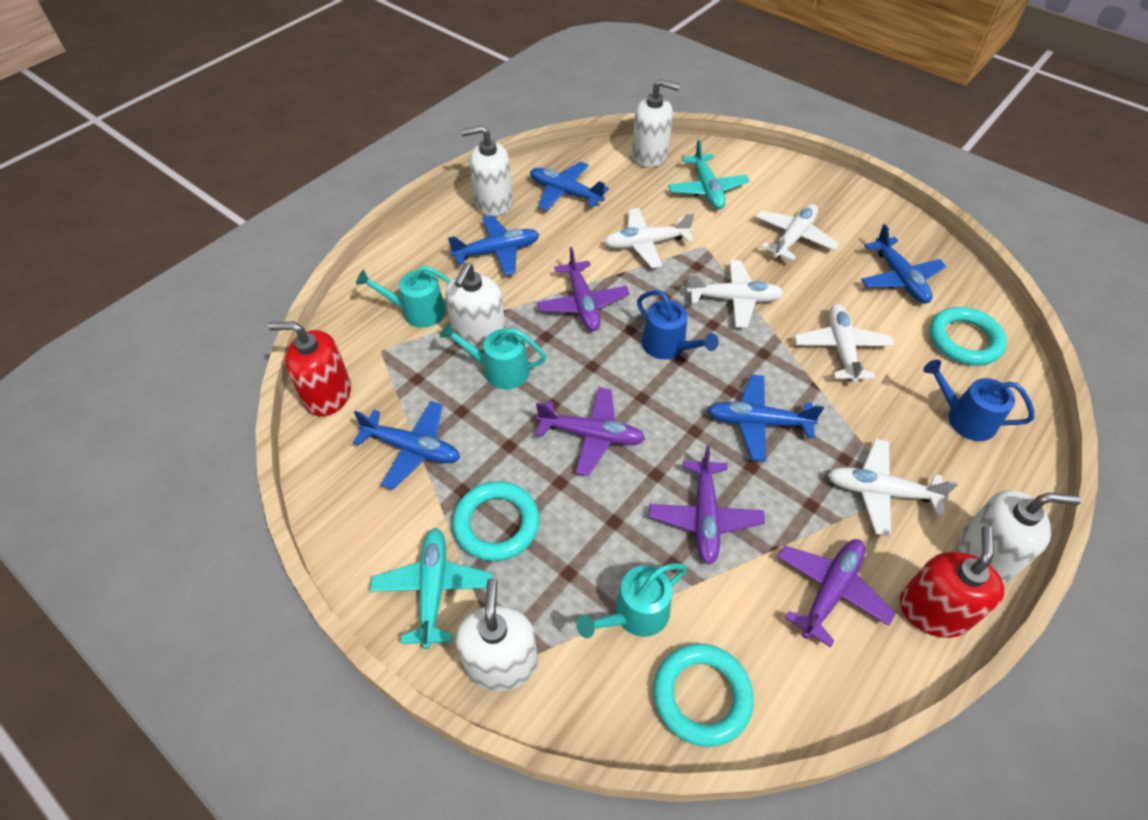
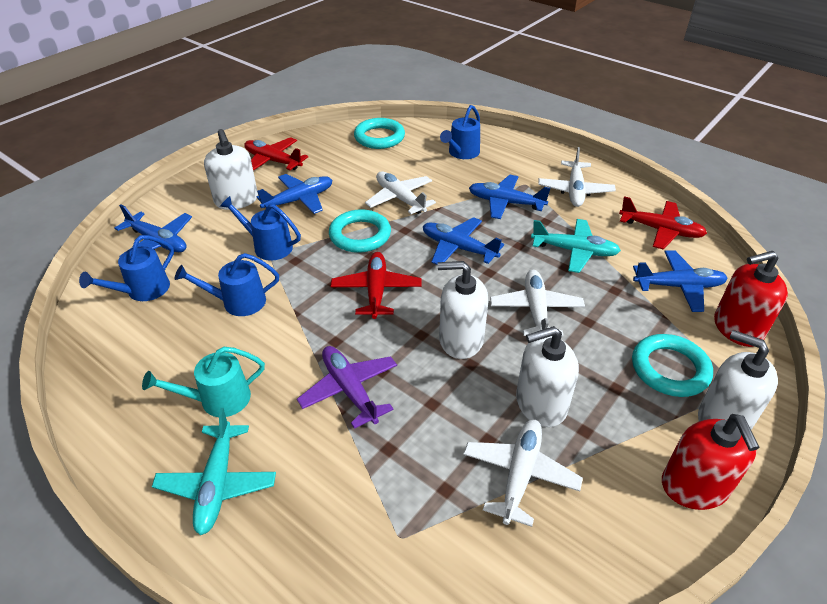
blue watering can: [637,290,718,359] [923,359,1034,441] = 2 -> [79,235,174,301] [174,253,279,316] [220,196,301,261] [440,105,480,159] = 4
purple plane: [536,387,645,476] [537,247,630,331] [649,446,765,565] [777,539,896,648] = 4 -> [297,346,397,429] = 1
red plane: none = 0 -> [244,137,308,171] [331,252,422,319] [619,196,707,249] = 3
turquoise watering can: [356,266,451,328] [440,322,547,389] [576,563,687,638] = 3 -> [142,347,265,417] = 1
white plane: [604,208,694,268] [687,260,784,328] [755,204,839,261] [794,304,894,384] [827,439,958,537] = 5 -> [365,171,436,214] [463,419,583,527] [490,270,585,336] [538,147,616,207] = 4
white soap dispenser: [446,263,506,350] [456,578,538,691] [461,125,512,216] [632,79,680,168] [959,490,1081,584] = 5 -> [204,129,258,210] [438,261,489,359] [516,326,579,427] [698,330,778,430] = 4

